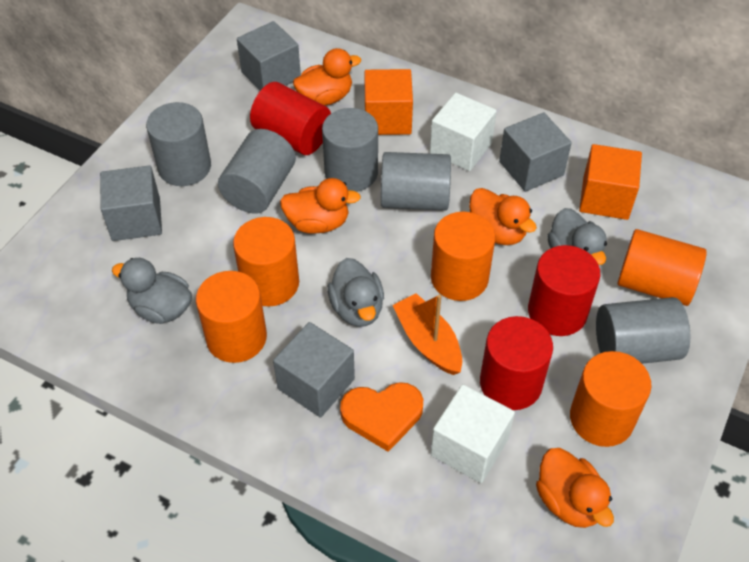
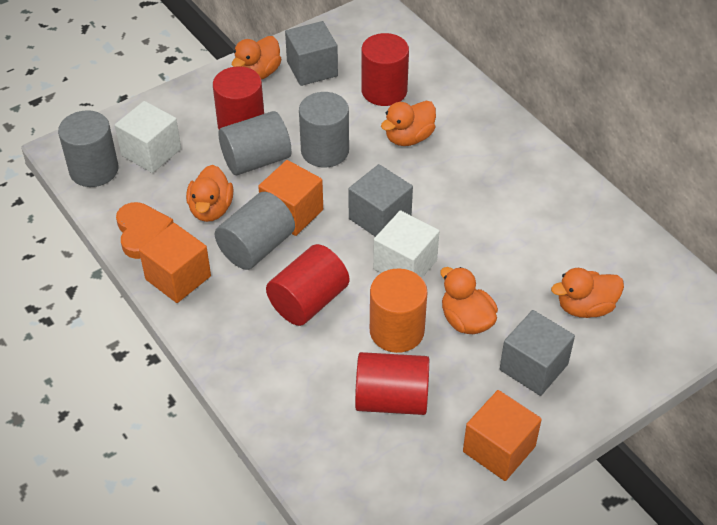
grey cube: [100,165,162,241] [237,21,301,91] [273,322,355,418] [499,112,572,192] = 4 -> [285,21,338,86] [348,164,413,237] [500,310,575,396] = 3
grey cylinder: [146,102,211,186] [218,129,296,214] [322,108,378,192] [381,152,451,210] [596,297,690,364] = 5 -> [58,110,119,187] [215,192,295,270] [219,111,292,175] [299,92,349,167] = 4
grey duck: [112,258,192,324] [327,258,384,327] [547,208,607,265] = 3 -> none = 0
orange boat: [392,293,462,375] = 1 -> none = 0
orange cube: [364,69,413,135] [579,144,642,220] = 2 -> [139,223,211,303] [258,160,323,236] [463,390,542,481] = 3
orange cylinder: [196,271,267,363] [233,217,299,306] [431,212,495,301] [570,351,651,447] [618,229,707,306] = 5 -> [370,269,428,353] = 1
orange duck: [280,178,361,234] [293,48,361,106] [469,188,537,245] [536,448,614,528] = 4 -> [186,165,234,222] [232,36,282,80] [381,101,436,146] [440,267,498,334] [551,268,624,318] = 5
red cylinder: [250,82,331,155] [480,316,553,410] [528,245,600,336] = 3 -> [213,66,264,129] [266,244,349,326] [355,352,429,415] [361,33,409,106] = 4

